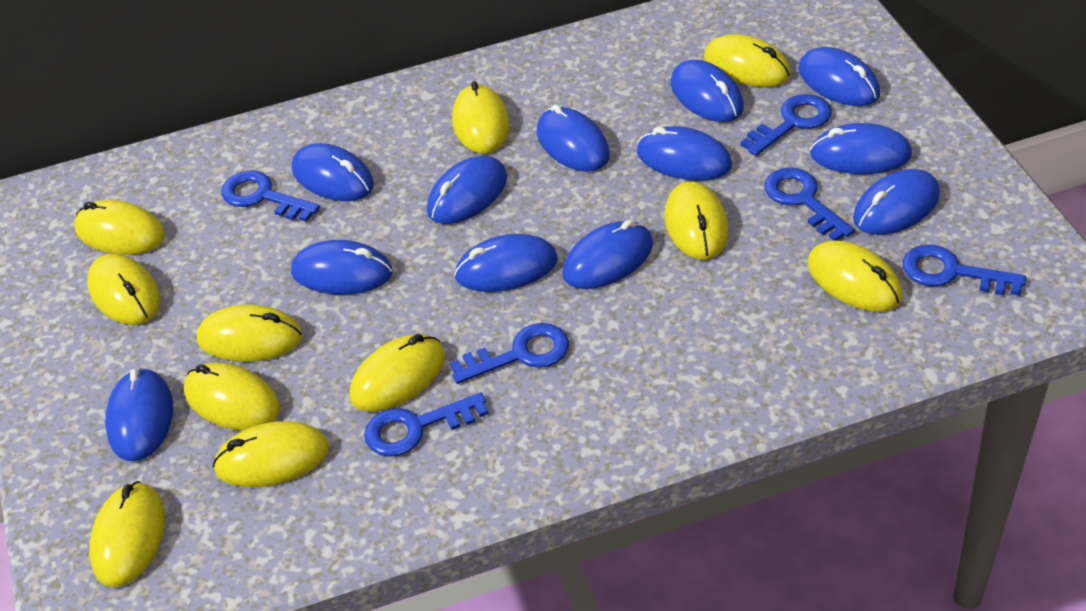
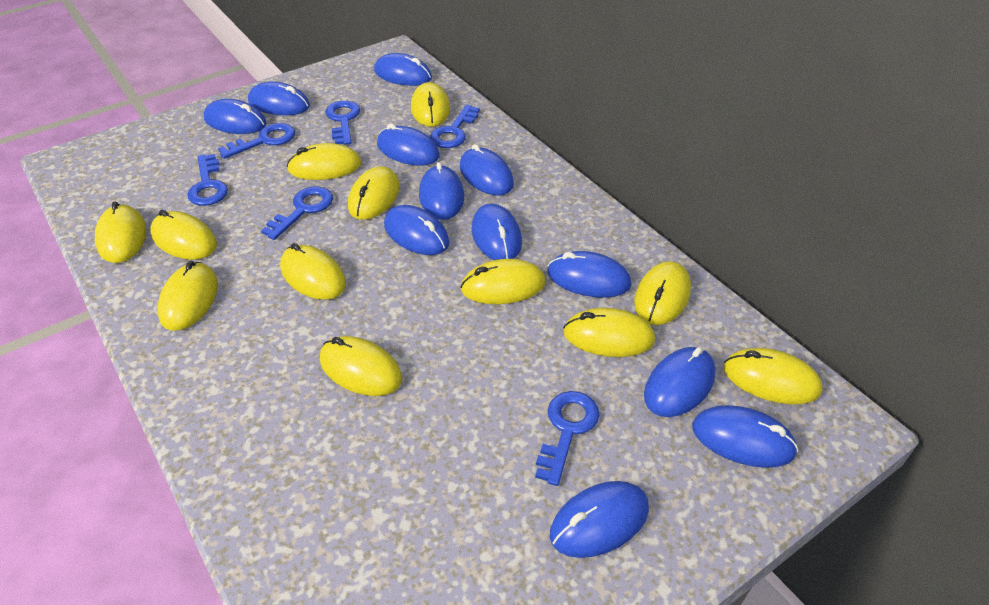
yellow mouse: [74,200,165,255] [87,254,161,325] [89,481,165,587] [184,362,280,430] [197,304,302,362] [213,421,329,487] [350,334,445,412] [452,81,510,153] [664,181,728,259] [704,34,791,87] [807,240,902,312] = 11 -> [95,202,147,263] [150,210,217,260] [157,261,218,331] [280,243,346,300] [287,143,362,180] [320,336,402,396] [348,166,400,220] [411,82,450,127] [460,259,546,304] [563,308,655,357] [634,261,691,325] [724,348,823,405] = 12

